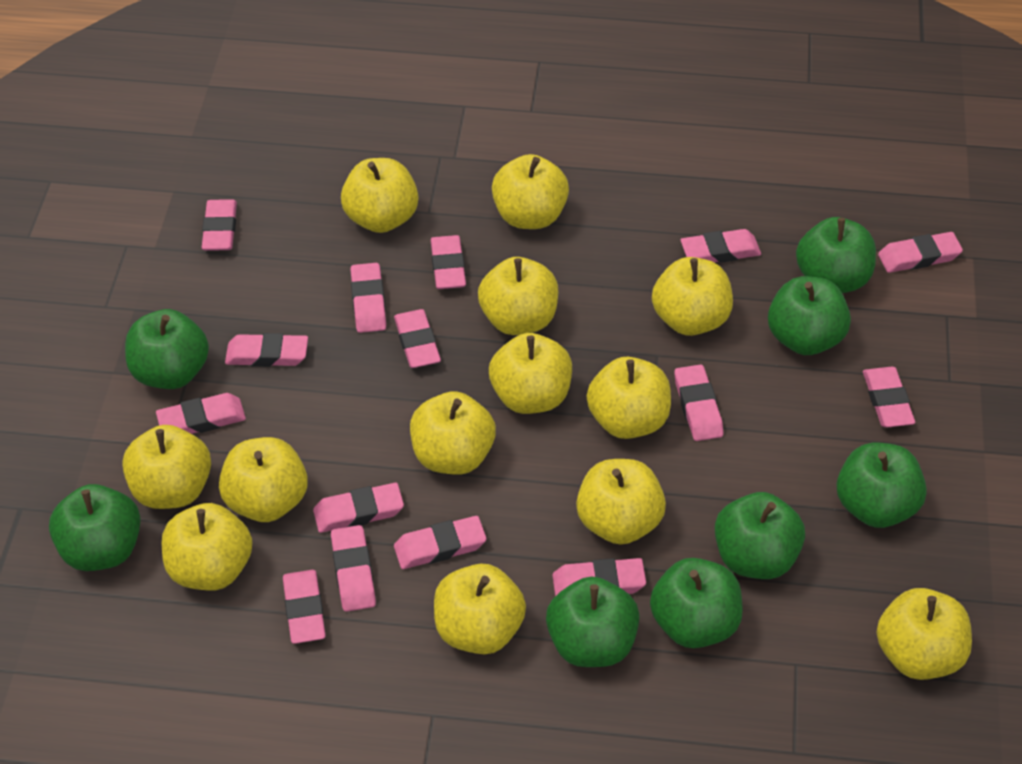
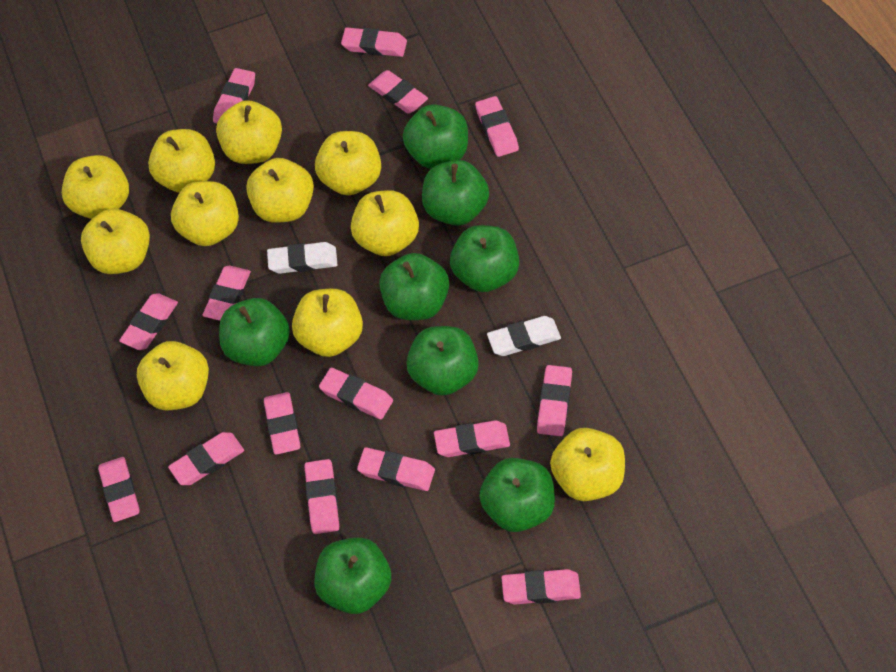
white eraser: none = 0 -> [267,242,337,274] [487,316,561,356] = 2
yellow apple: [122,425,211,509] [162,503,252,591] [219,437,308,522] [341,158,418,233] [410,391,496,475] [434,564,526,654] [478,257,558,335] [489,333,572,414] [492,154,569,229] [576,459,666,545] [587,357,671,439] [652,257,733,336] [876,588,972,680] = 13 -> [62,155,129,219] [81,208,150,274] [137,341,209,411] [148,129,215,193] [171,181,239,246] [216,100,282,164] [246,158,314,223] [292,289,363,357] [315,131,381,195] [351,190,419,256] [550,428,625,501] = 11

